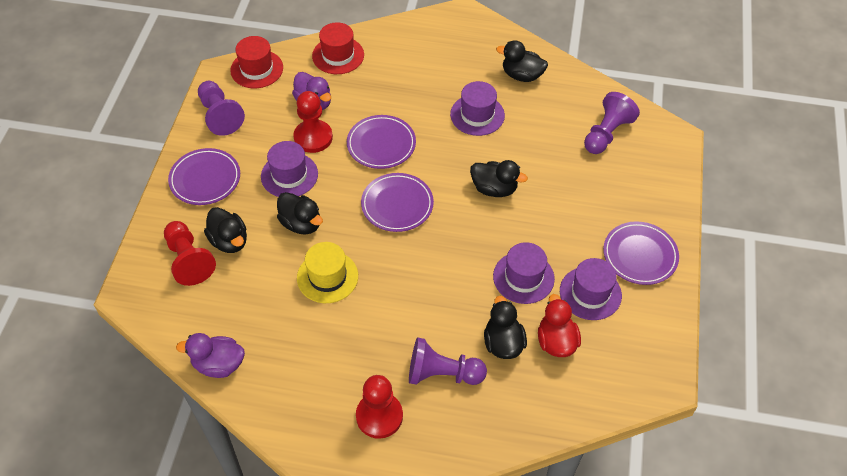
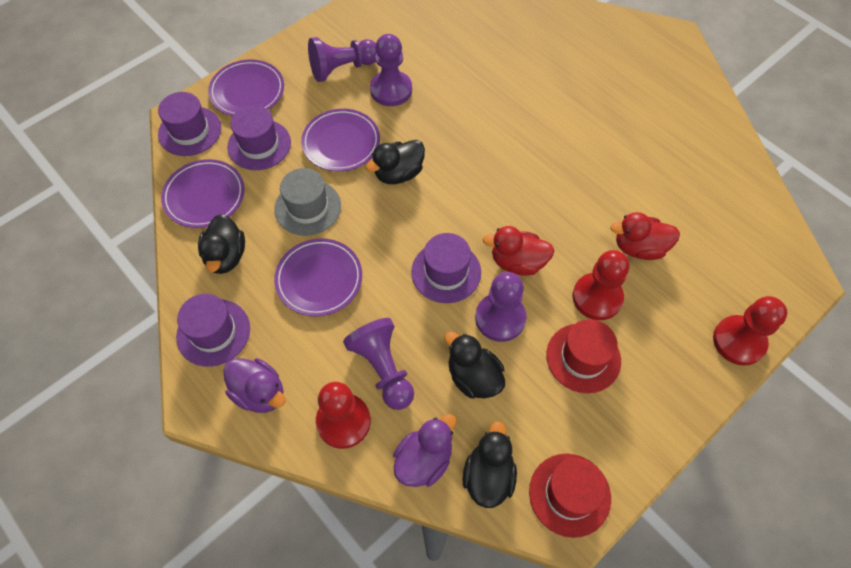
black duck: [204,207,247,253] [277,192,323,235] [470,160,528,197] [484,296,527,359] [496,40,548,82] = 5 -> [198,214,245,274] [366,140,425,184] [444,332,505,398] [462,421,517,508] = 4
grey hat: none = 0 -> [274,168,341,236] = 1
purple pawn: [198,81,245,136] [409,337,487,385] [584,92,640,154] = 3 -> [308,37,376,82] [343,318,414,410] [370,34,412,106] [475,272,527,342] = 4
red duck: [538,294,581,357] = 1 -> [482,226,554,276] [610,212,680,260] = 2
yellow hat: [297,242,358,303] = 1 -> none = 0

